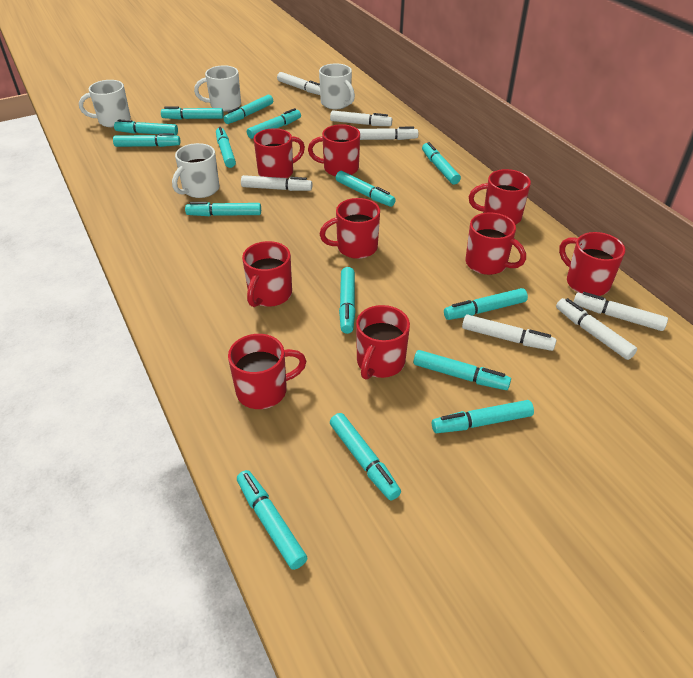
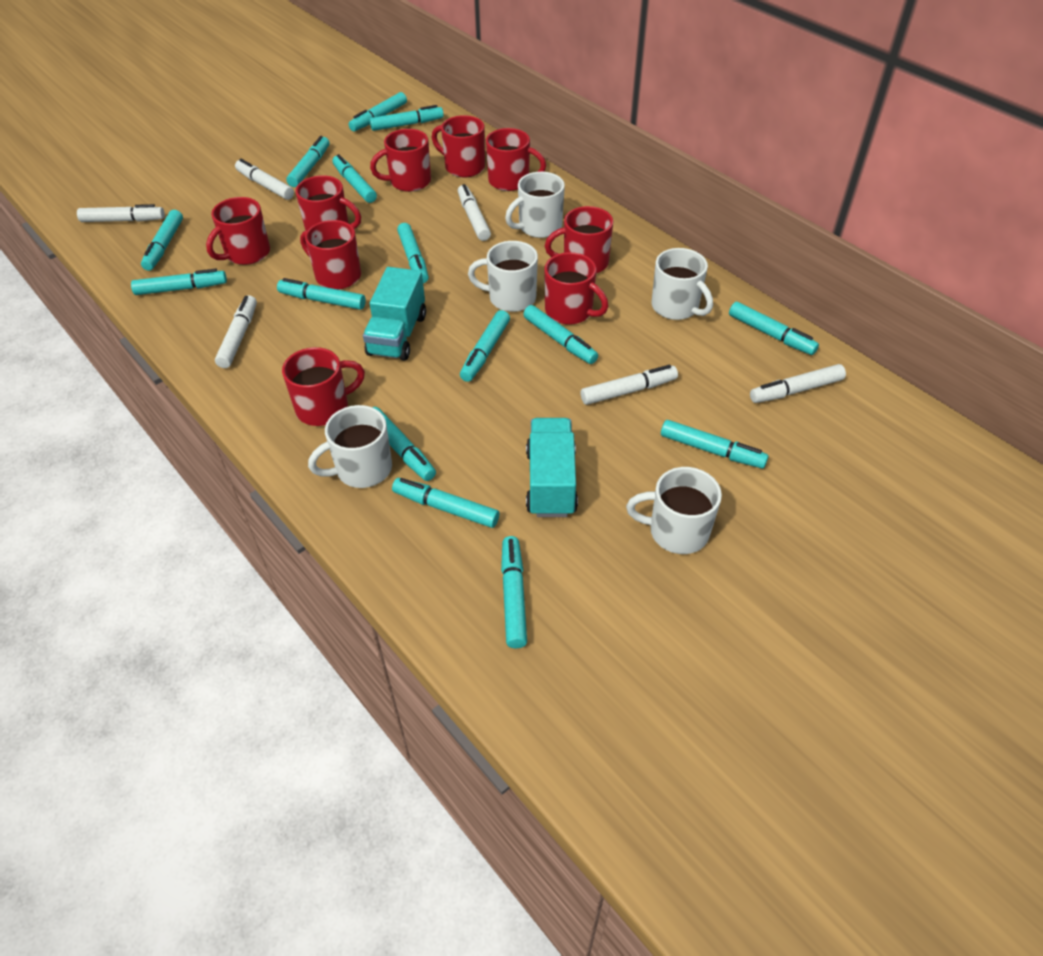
turquoise truck: none = 0 -> [363,267,426,361] [526,418,578,517] = 2
white marker: [241,175,312,191] [277,72,320,95] [330,110,392,126] [358,127,418,140] [462,314,556,351] [556,298,637,360] [573,292,668,331] = 7 -> [77,204,165,222] [215,295,257,368] [235,159,294,200] [458,184,491,241] [581,365,678,405] [750,364,846,403] = 6
white mug: [79,80,131,127] [172,143,220,198] [194,65,241,112] [319,63,355,109] = 4 -> [308,405,392,488] [468,241,538,312] [505,172,565,238] [626,467,722,554] [652,248,713,320] = 5

